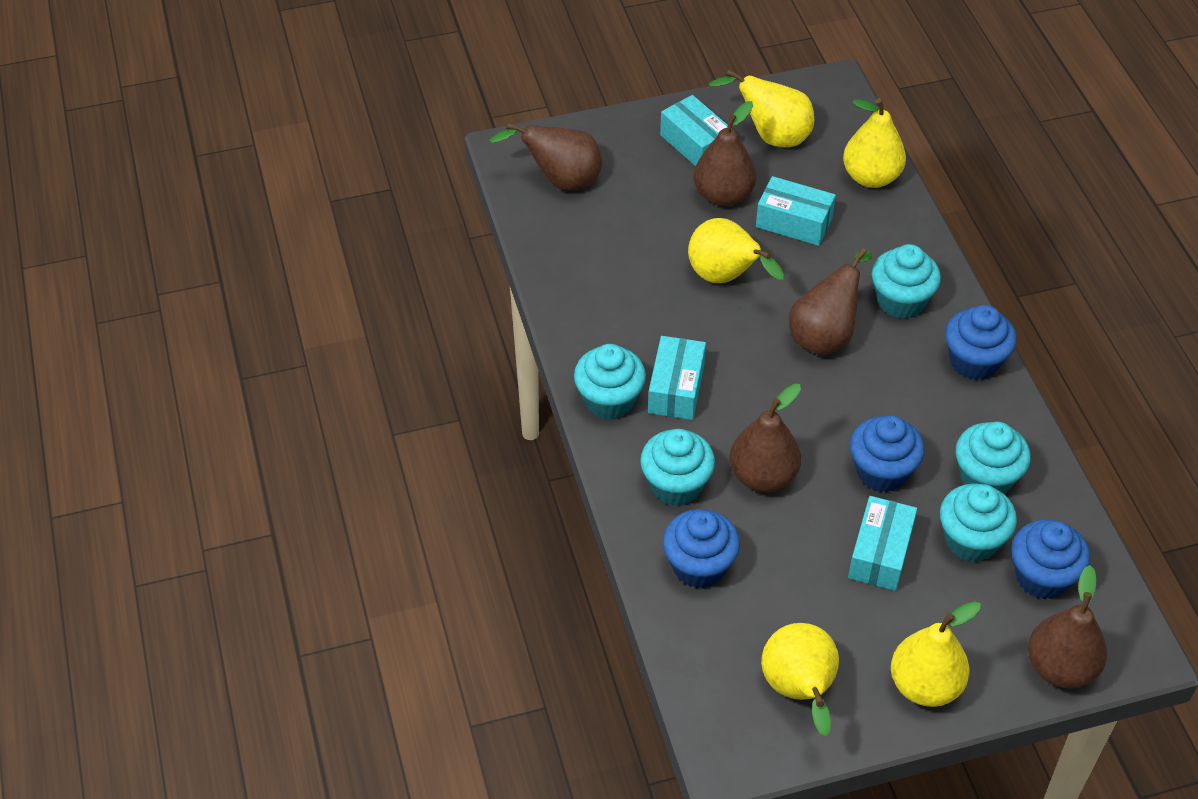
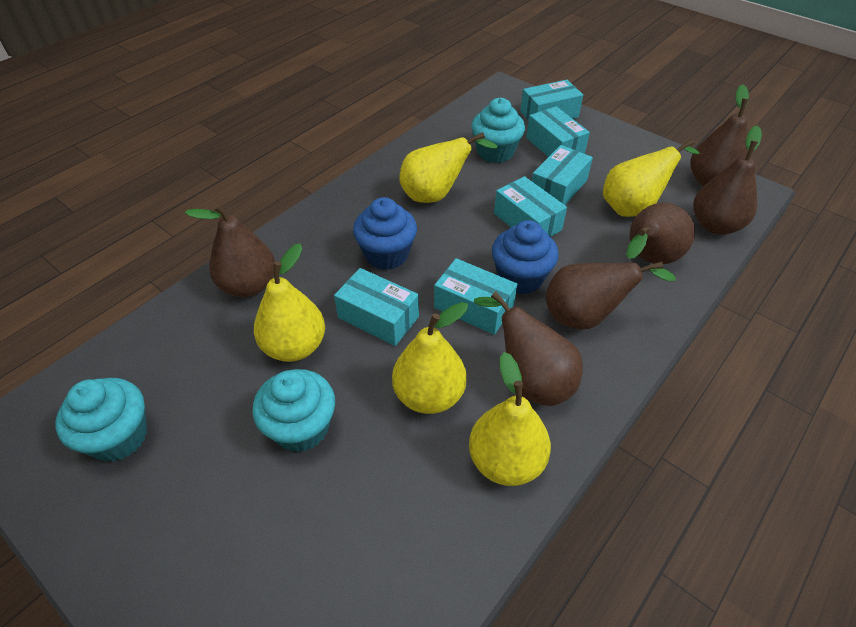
blue cupcake: [663,509,740,588] [850,415,925,492] [945,305,1017,380] [1011,519,1090,599] = 4 -> [353,197,417,270] [492,220,559,294] = 2
brown pear: [489,123,602,191] [693,101,756,206] [730,383,801,492] [789,248,872,356] [1028,565,1107,689] = 5 -> [185,203,275,297] [474,291,583,406] [546,262,676,329] [626,203,695,264] [690,84,749,186] [693,125,762,235] = 6
turquoise box: [648,336,706,420] [660,95,728,166] [756,176,836,246] [848,496,917,591] = 4 -> [334,268,419,346] [434,258,517,335] [494,176,567,237] [520,80,583,121] [526,106,590,157] [532,145,593,205] = 6
turquoise cupcake: [574,344,646,420] [640,429,715,506] [872,244,941,319] [940,483,1017,562] [956,422,1031,494] = 5 -> [55,378,147,462] [252,369,335,452] [471,98,525,163] = 3

